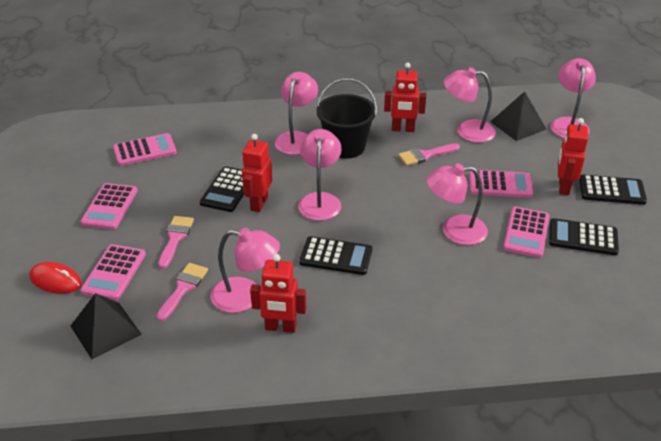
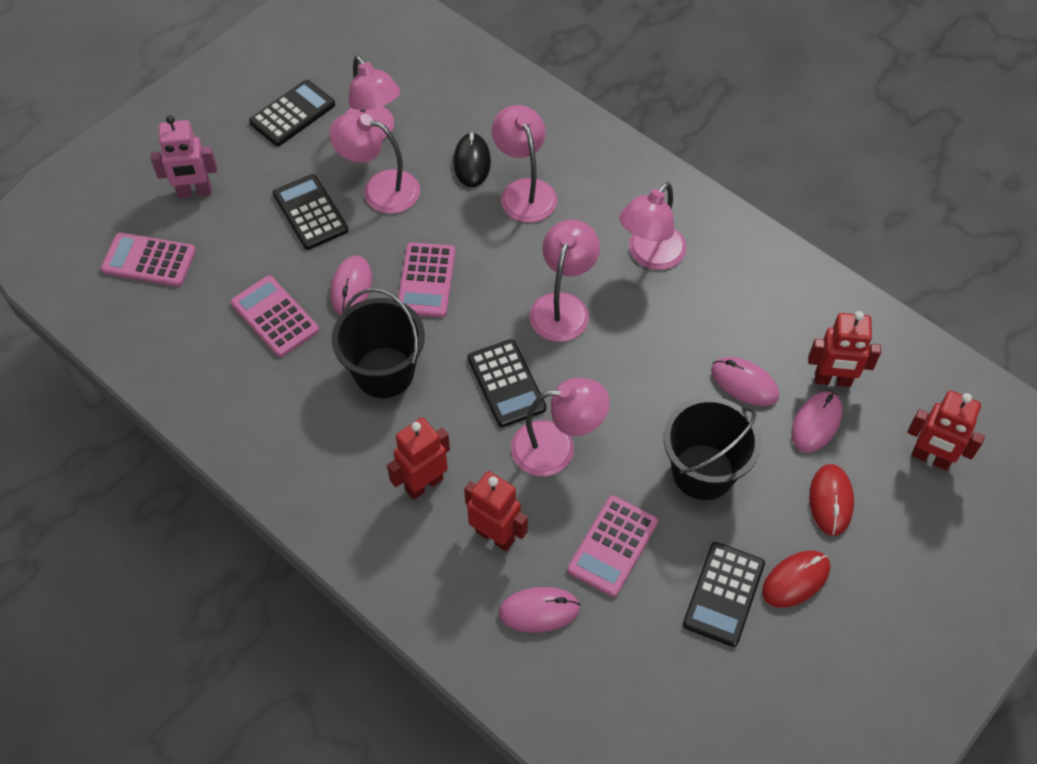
black bucket: [317,78,377,159] = 1 -> [332,288,425,398] [664,397,761,500] = 2
black mouse: none = 0 -> [453,132,491,187] = 1
black pyramid: [71,293,142,359] [490,91,546,141] = 2 -> none = 0
pink brush: [157,263,208,321] [158,216,194,269] [398,143,460,166] = 3 -> none = 0
pink calculator: [80,183,138,229] [80,244,146,300] [113,133,177,166] [469,170,533,198] [503,207,550,258] = 5 -> [101,232,196,287] [231,276,319,357] [398,242,455,318] [567,496,658,597] = 4
pink mouse: none = 0 -> [331,256,372,315] [499,587,580,633] [711,357,779,406] [791,391,842,452] = 4
pink robot: none = 0 -> [151,115,217,198] = 1
red mouse: [30,262,82,294] = 1 -> [762,551,830,608] [809,464,854,536] = 2

